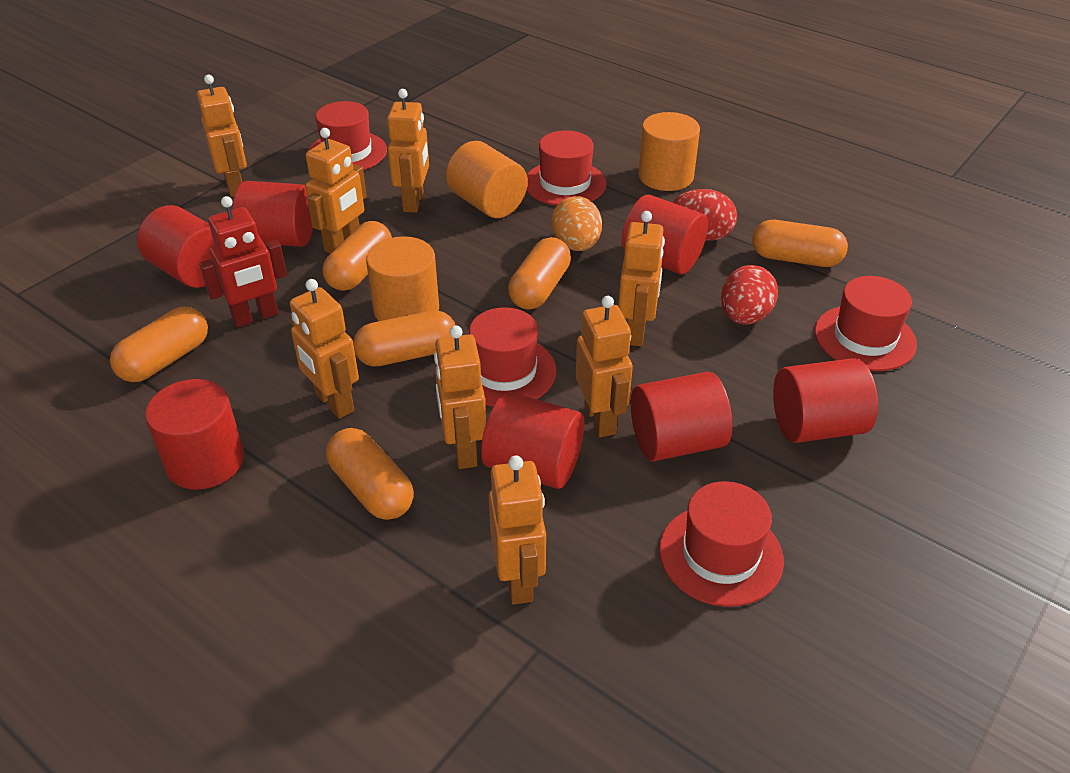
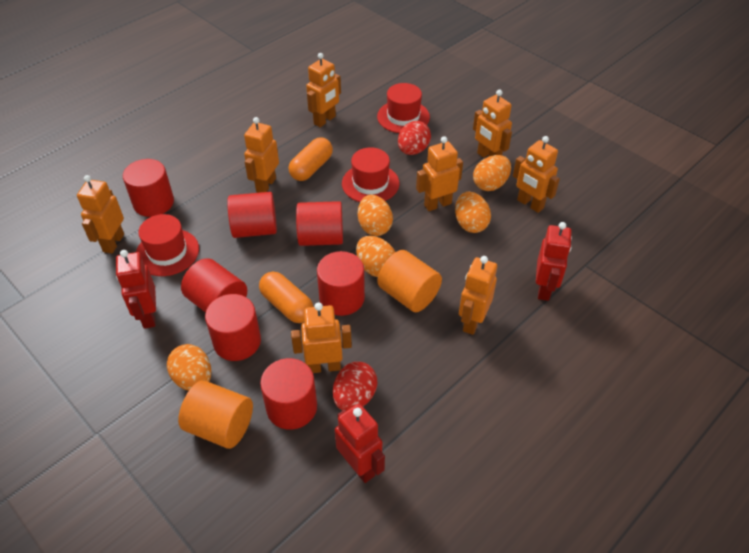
orange capsule: [110,307,208,382] [323,221,392,291] [326,428,414,520] [353,310,456,367] [508,237,571,310] [752,220,848,267] = 6 -> [259,271,314,323] [289,137,333,181] = 2
orange cylinder: [366,236,439,321] [446,141,528,218] [638,112,700,191] = 3 -> [178,380,253,449] [377,250,442,312] = 2
orange egg: [552,196,602,251] = 1 -> [167,344,211,391] [356,236,395,277] [358,195,393,236] [455,192,491,233] [473,155,511,191] = 5
red hat: [308,101,387,170] [469,307,557,407] [526,130,607,206] [659,481,784,607] [815,276,917,371] = 5 -> [136,214,199,276] [342,147,400,202] [377,83,430,133] = 3
red robot: [199,196,287,327] = 1 -> [116,250,156,329] [335,403,385,483] [536,222,572,301] = 3

